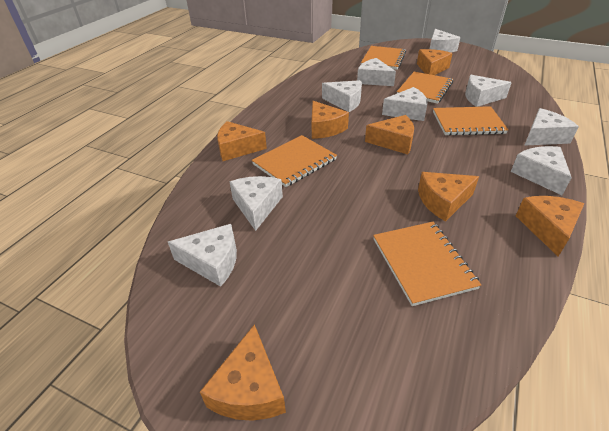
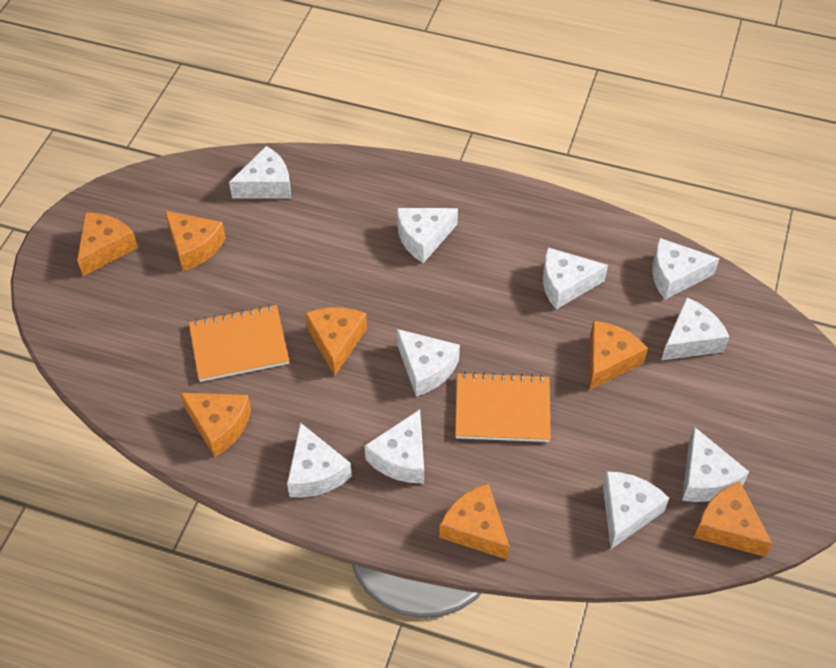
orange notebook: [252,135,337,187] [361,46,406,70] [373,222,481,306] [397,72,453,104] [433,106,508,136] = 5 -> [189,305,289,382] [455,372,551,442] = 2
white cheese: [168,224,237,287] [230,176,283,231] [322,80,362,112] [357,58,396,86] [382,87,428,121] [430,29,460,53] [465,75,512,107] [511,146,572,195] [524,108,579,146] = 9 -> [229,146,291,199] [287,423,352,498] [365,409,424,483] [397,208,458,263] [397,329,460,396] [543,248,608,309] [603,471,669,549] [652,238,720,300] [661,297,729,360] [682,427,749,502] = 10

